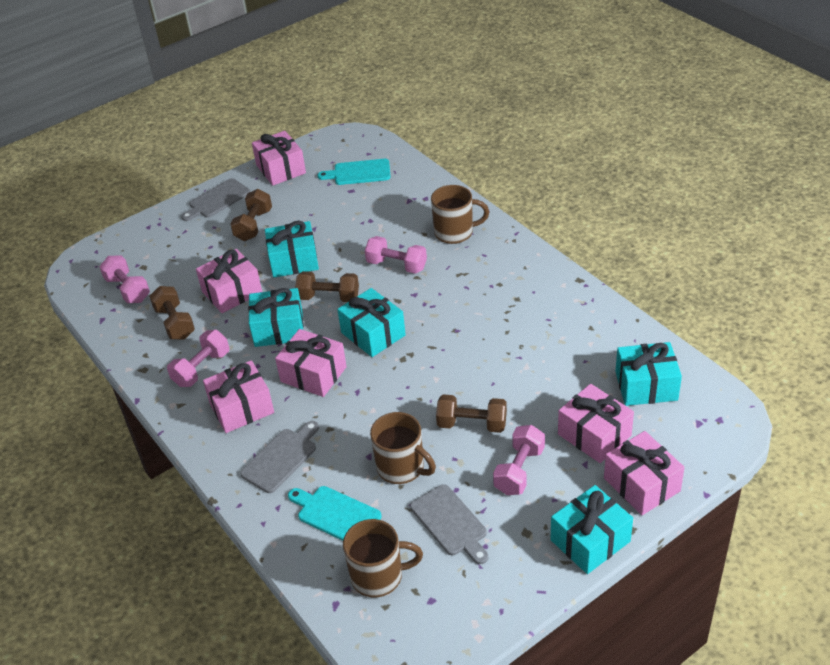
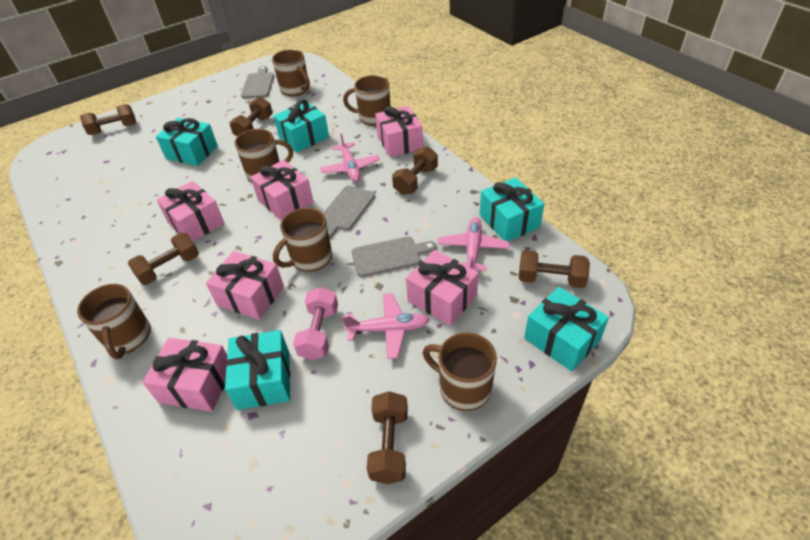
brown dumbbell: [149,286,195,340] [230,189,272,241] [295,271,359,302] [436,394,507,433] = 4 -> [80,104,136,135] [128,233,199,285] [229,97,273,137] [367,391,408,484] [392,146,438,195] [519,250,590,288] = 6
brown mug: [343,519,423,597] [370,412,436,484] [431,185,489,244] = 3 -> [77,284,151,359] [235,129,293,182] [272,49,310,97] [273,208,332,272] [343,75,390,126] [423,332,497,411] = 6
pink dumbbell: [100,256,150,303] [167,330,229,387] [365,236,427,274] [493,425,545,495] = 4 -> [293,287,338,360] = 1
pink plane: none = 0 -> [320,133,380,182] [342,293,430,359] [438,217,509,271] = 3
turquoise cutting board: [288,486,382,541] [318,159,391,185] = 2 -> none = 0

